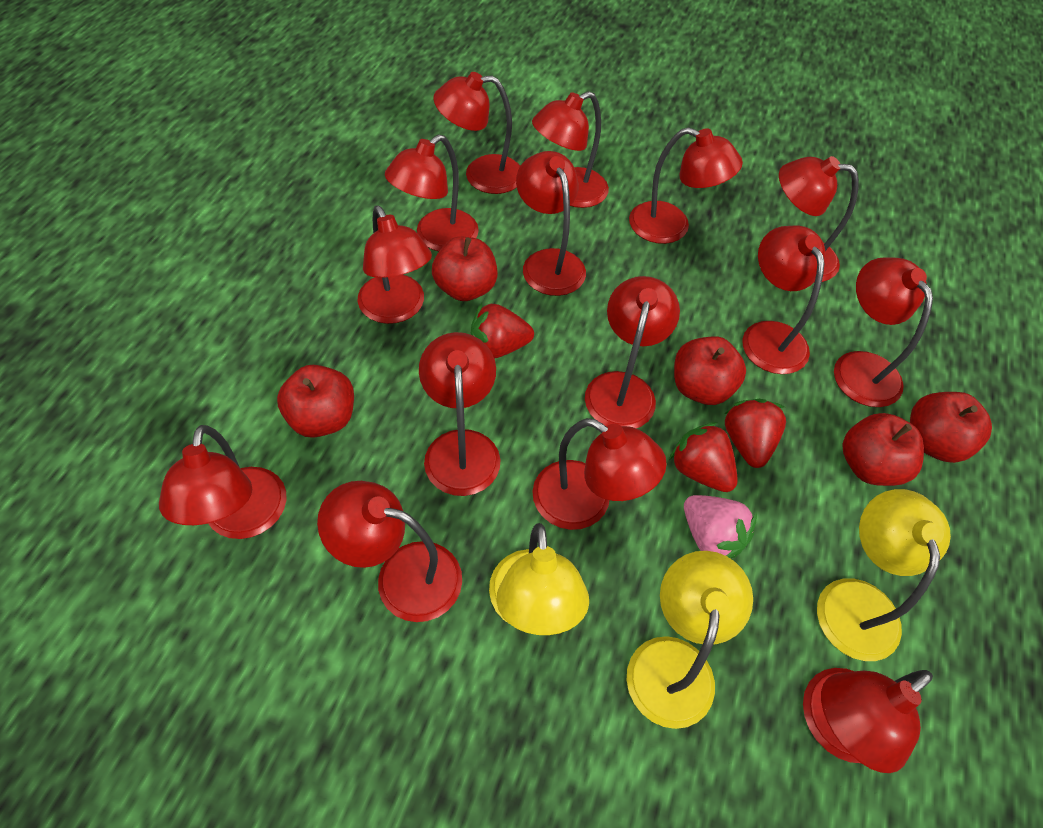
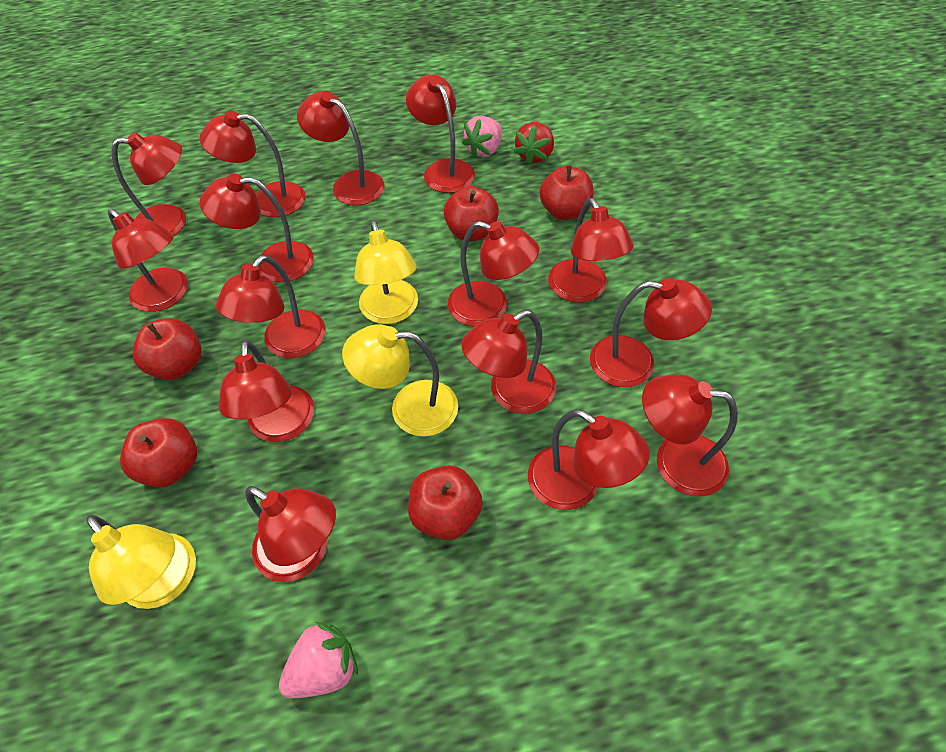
pink strawberry: [684,495,757,558] = 1 -> [279,622,358,698] [462,116,502,158] = 2
red strawberry: [471,303,534,359] [669,422,738,492] [724,399,786,468] = 3 -> [514,122,554,165] = 1

